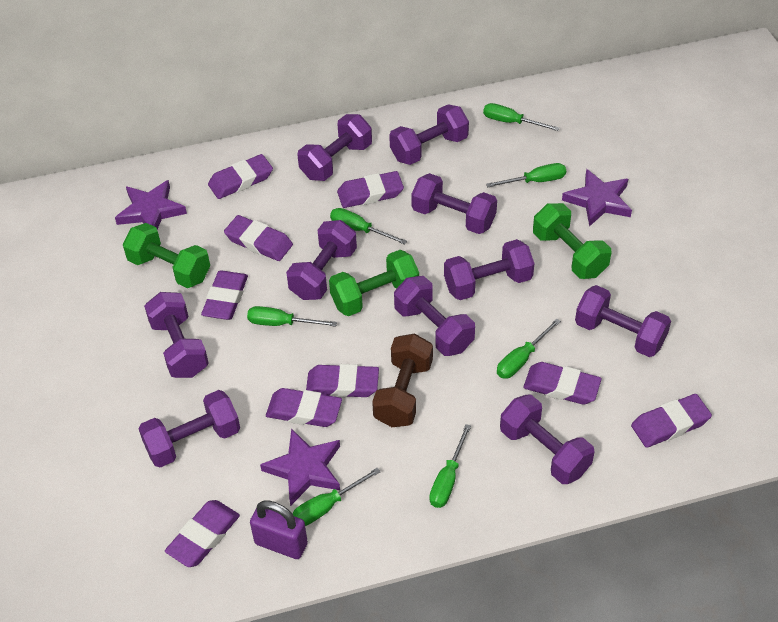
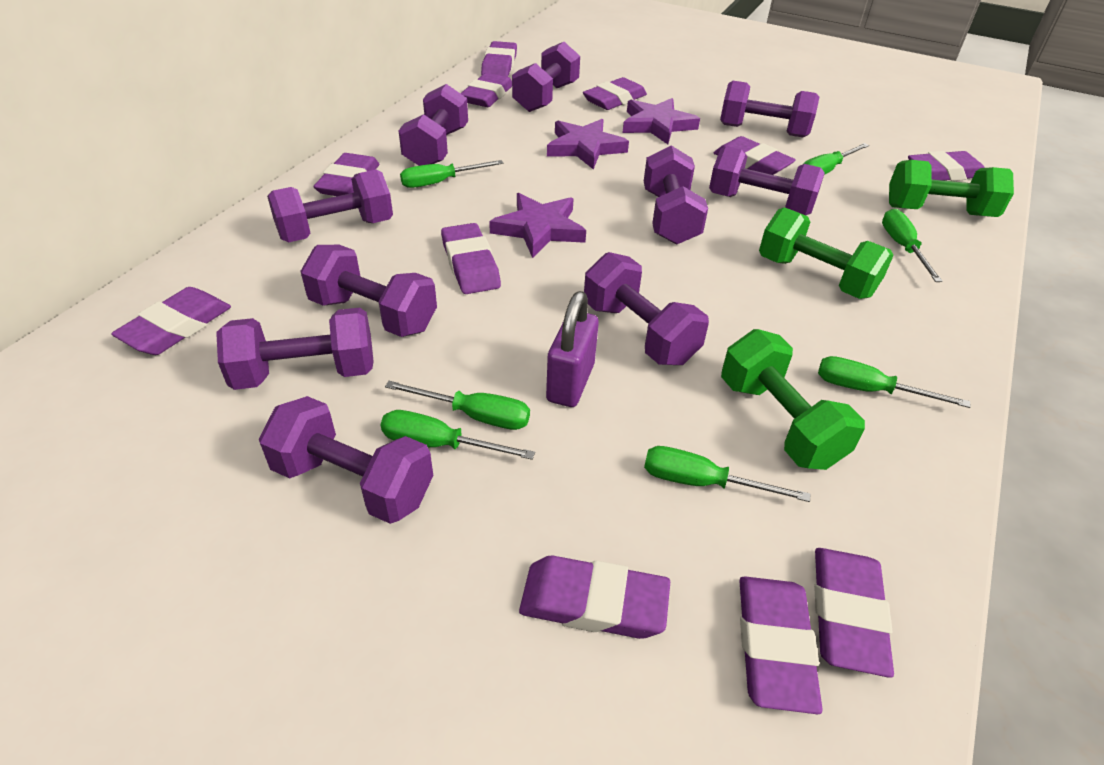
brown dumbbell: [372,334,433,427] = 1 -> none = 0
purple eraser: [165,500,240,567] [201,270,248,320] [208,154,273,199] [224,215,293,261] [266,388,342,427] [306,364,379,398] [337,171,404,208] [523,362,601,405] [631,394,712,448] = 9 -> [111,287,231,355] [313,153,379,196] [441,223,501,294] [460,73,512,107] [481,41,517,77] [519,556,670,639] [583,77,647,110] [714,136,796,175] [739,577,823,714] [814,548,894,678] [908,151,985,181] = 11

